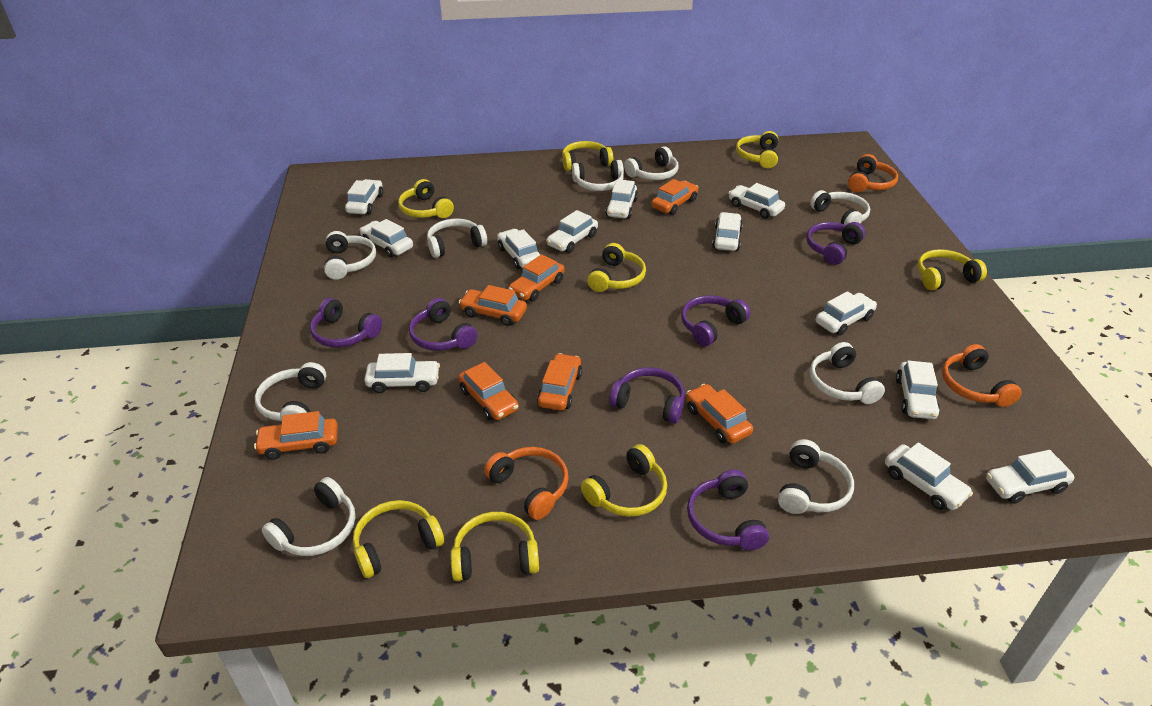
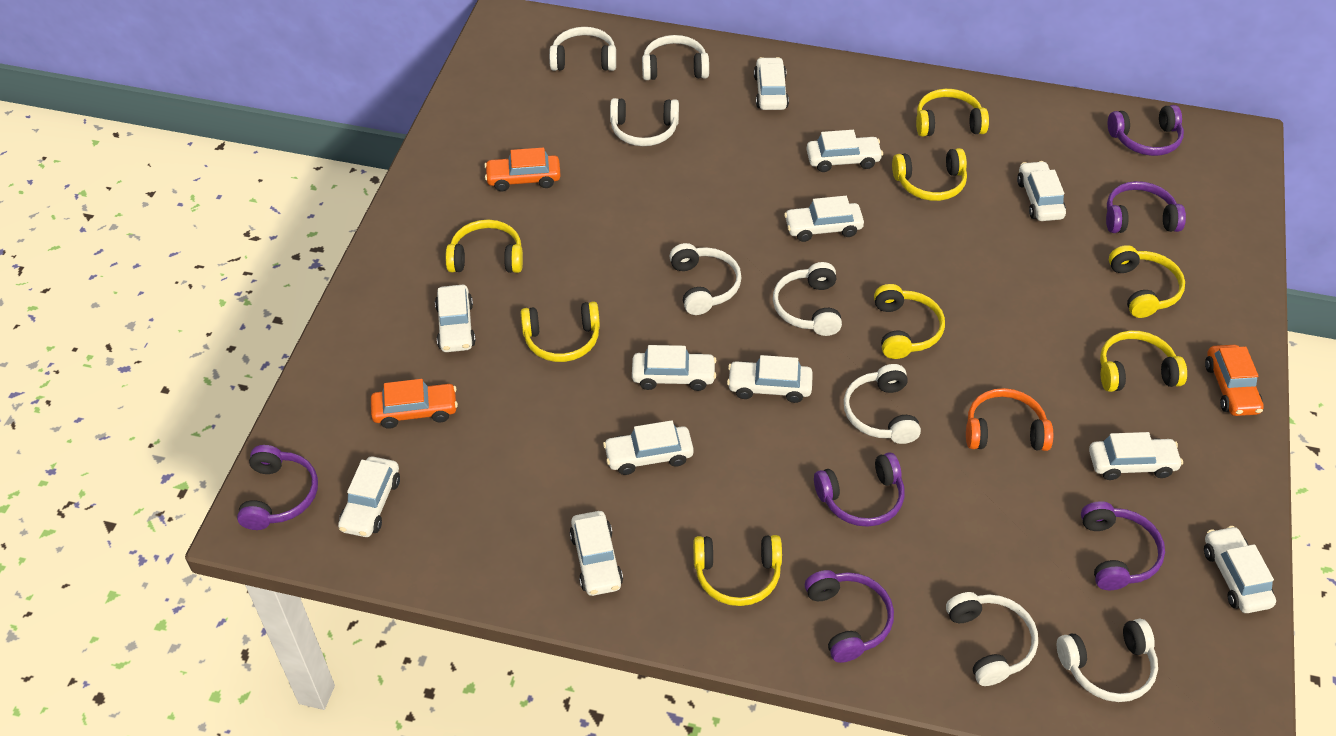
orange car: [254,411,338,460] [458,362,519,421] [459,285,527,326] [508,254,565,302] [537,353,582,411] [651,179,699,215] [686,384,753,444] = 7 -> [371,379,458,429] [484,148,561,192] [1205,345,1264,416] = 3
orange headphones: [484,447,569,520] [848,154,898,192] [942,344,1022,407] = 3 -> [966,388,1053,451] = 1
white headphones: [255,362,326,421] [262,477,356,556] [324,231,376,280] [427,219,487,258] [572,160,624,191] [624,146,679,180] [778,439,854,514] [810,190,870,225] [810,342,885,404] = 9 -> [549,27,616,71] [610,98,679,146] [642,35,709,80] [669,243,742,315] [773,262,842,336] [844,364,921,444] [946,592,1038,686] [1057,619,1158,702] = 8

